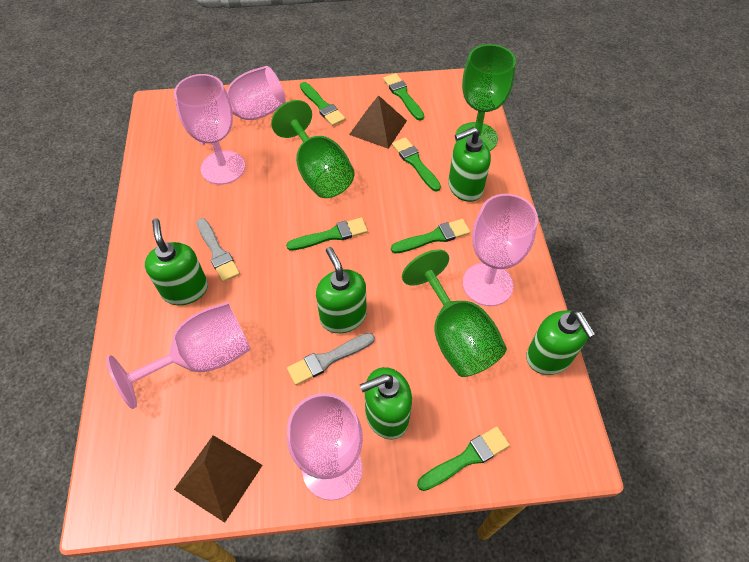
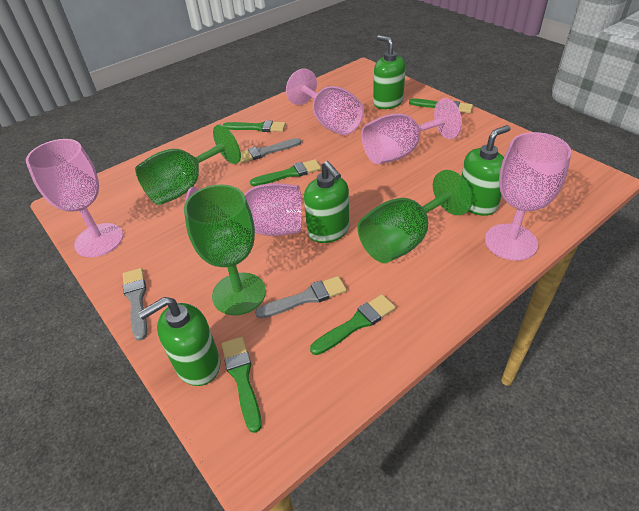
brown pyramid: [174,435,262,523] [349,95,407,149] = 2 -> none = 0
green brush: [286,218,368,251] [300,82,345,126] [383,73,424,121] [391,219,470,253] [392,137,441,191] [417,427,510,491] = 6 -> [221,337,262,433] [223,121,286,132] [250,159,321,186] [310,294,396,355] [409,98,473,113] = 5
green soap dispenser: [145,218,208,305] [316,247,367,333] [360,367,412,439] [448,127,491,202] [526,310,595,375] = 5 -> [138,297,220,386] [304,161,349,243] [373,35,406,109] [462,125,511,216] = 4
grey brush: [197,218,240,282] [287,333,375,385] = 2 -> [123,268,147,341] [239,138,301,163] [255,276,347,319] = 3

